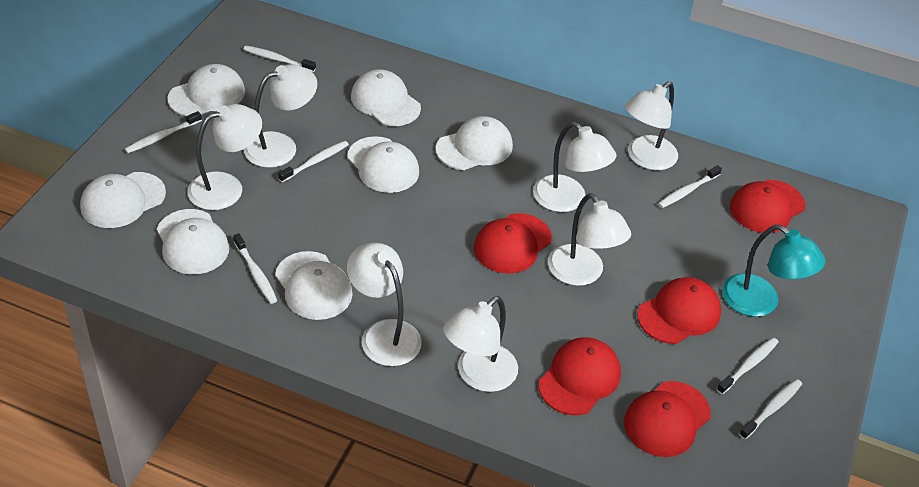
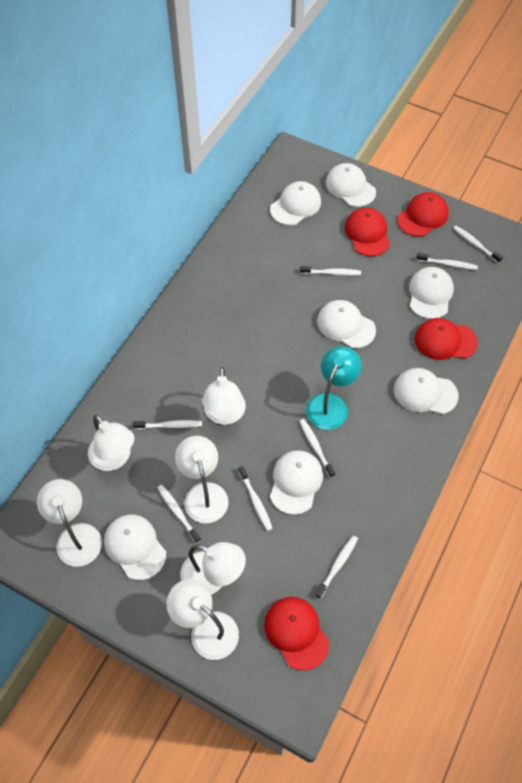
red cap: [474,213,552,274] [538,337,621,415] [624,381,711,457] [637,277,721,344] [730,180,805,233] = 5 -> [264,597,329,671] [345,208,390,256] [397,192,449,237] [415,318,478,360] = 4
white lamp: [187,104,262,210] [244,64,317,168] [347,243,422,366] [443,296,518,392] [533,122,616,212] [548,193,631,286] [625,82,678,170] = 7 -> [37,479,102,567] [88,415,134,471] [166,579,239,660] [175,436,229,523] [180,542,246,595] [202,367,246,425] = 6
white toothbrush: [125,111,202,153] [233,233,277,304] [243,46,316,72] [278,141,349,182] [658,165,722,208] [717,337,778,394] [739,379,802,439] = 7 -> [133,420,202,429] [158,485,201,543] [238,466,273,531] [299,419,335,478] [300,266,361,275] [315,535,358,599] [417,253,478,270] [453,226,503,263] = 8

